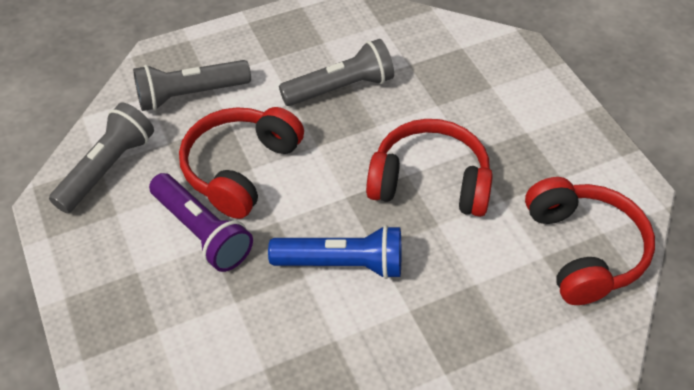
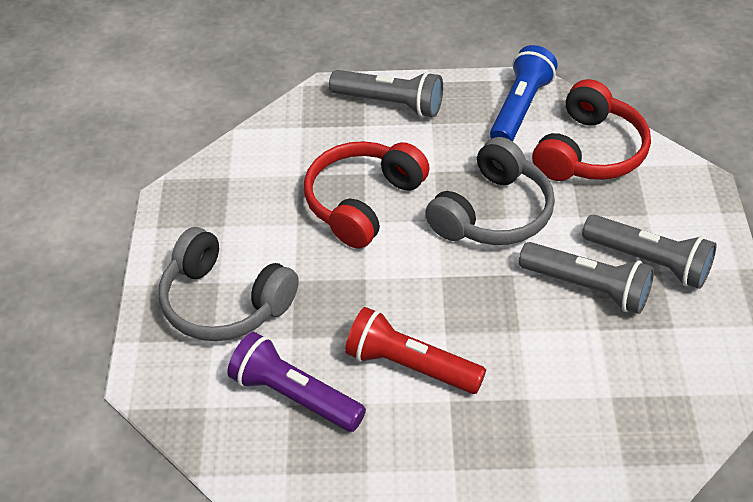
grey headphones: none = 0 -> [159,227,299,341] [425,137,555,245] = 2
red flashlight: none = 0 -> [345,307,486,394] = 1
red headphones: [179,107,304,219] [366,119,493,217] [525,177,655,305] = 3 -> [304,141,430,249] [532,79,651,181] = 2

